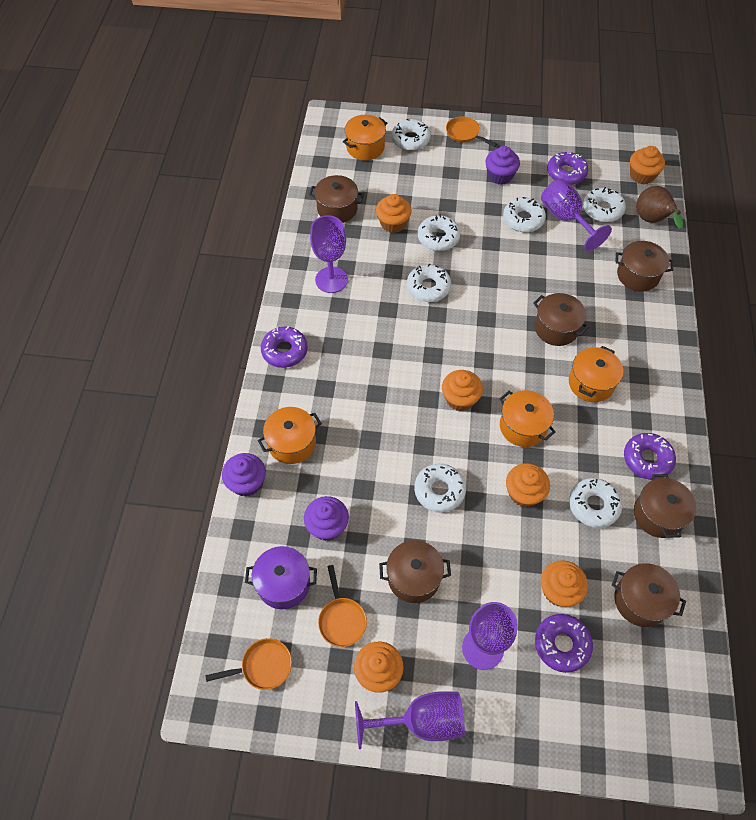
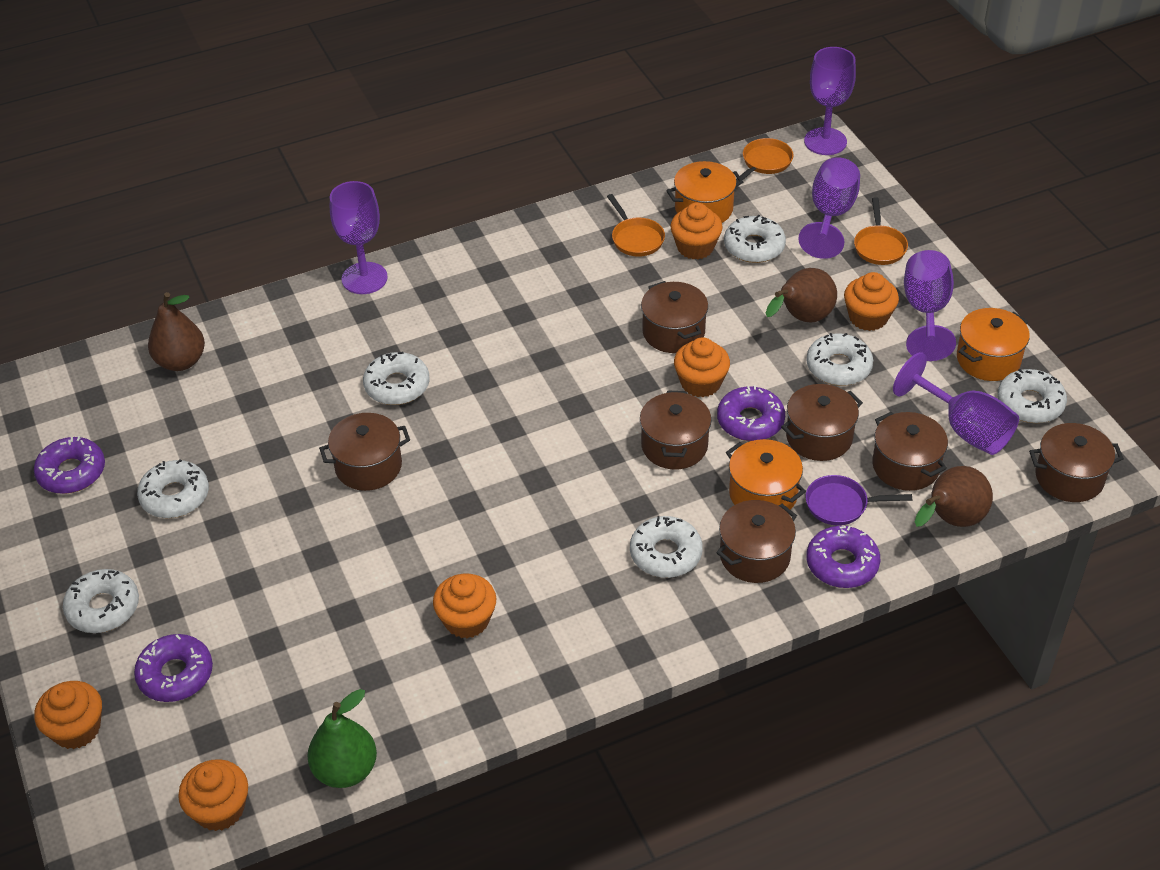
brown pear: [636,186,683,229] = 1 -> [148,292,205,371] [766,268,837,323] [915,466,993,527] = 3
brown pot: [309,175,364,223] [379,540,451,603] [533,293,589,346] [612,563,686,627] [615,241,673,292] [634,474,696,538] = 6 -> [319,413,410,491] [640,390,712,470] [641,281,708,353] [716,500,797,583] [781,384,863,461] [872,412,948,491] [1029,423,1124,502] = 7
green pear: none = 0 -> [307,689,377,788] = 1
orange pot: [258,407,322,464] [343,115,387,160] [499,390,556,447] [569,346,623,402] = 4 -> [666,161,744,223] [726,439,806,510] [957,308,1030,381] = 3
purple cupcake: [222,453,266,497] [304,496,349,541] [485,146,520,185] = 3 -> none = 0
purple goblet: [310,215,348,293] [355,691,465,749] [462,602,518,670] [541,179,612,251] = 4 -> [330,181,388,294] [798,157,860,259] [804,47,856,155] [893,352,1019,455] [904,250,956,361] = 5
purple pan: none = 0 -> [805,475,912,526] = 1
purple pot: [245,546,317,609] = 1 -> none = 0

